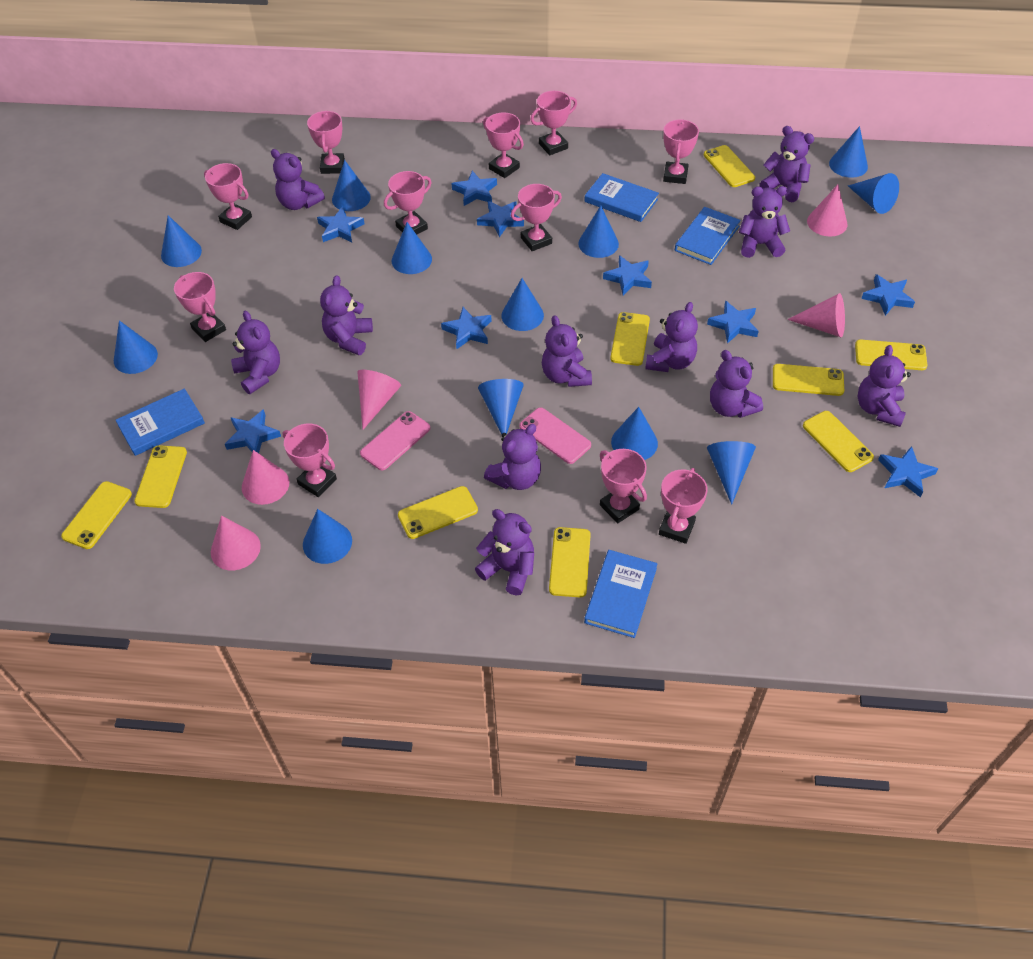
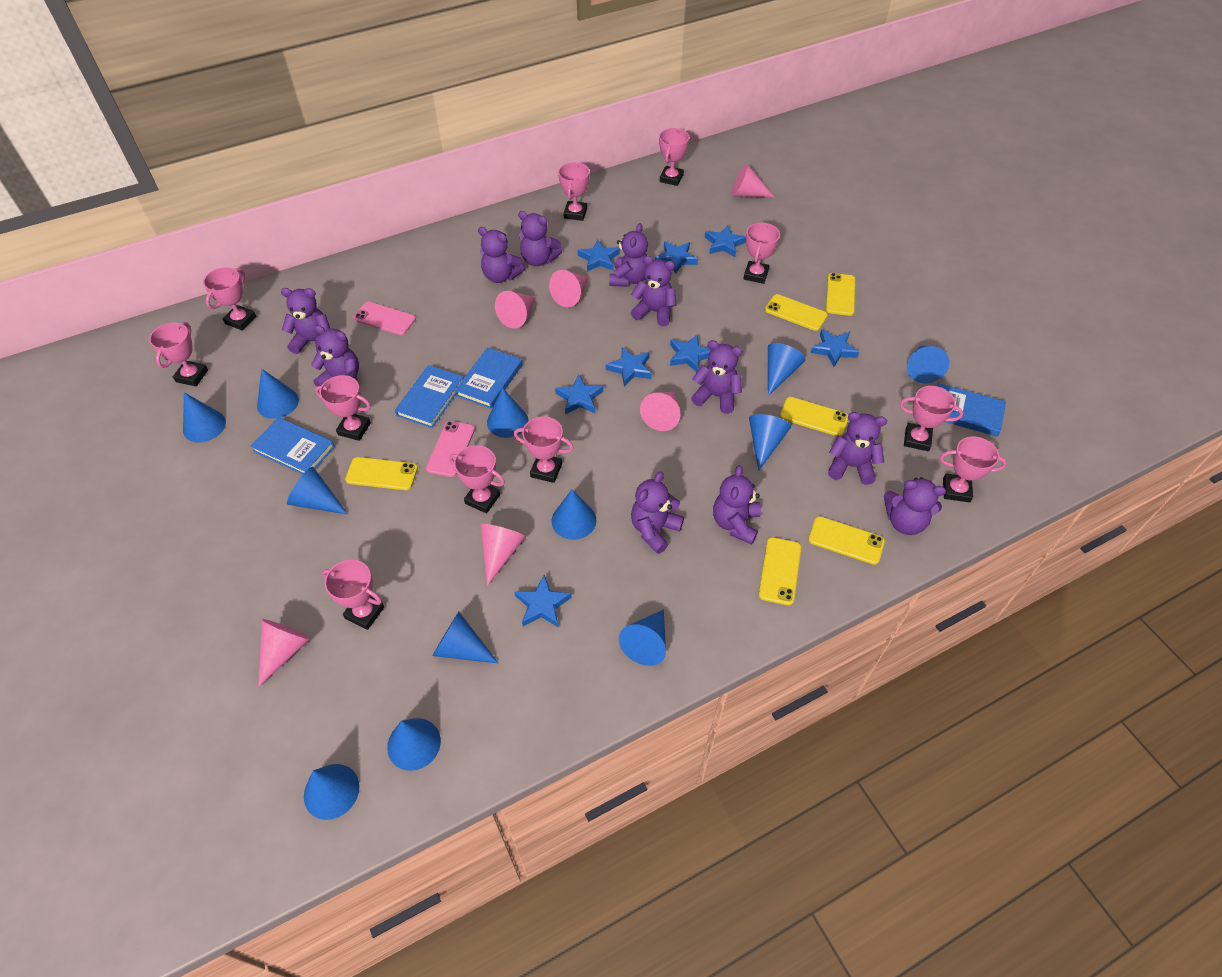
blue star: [225,409,281,453] [317,206,365,243] [441,307,491,349] [451,171,497,206] [477,201,524,237] [603,255,652,295] [707,300,759,344] [861,274,915,316] [878,446,938,497] = 9 -> [514,574,572,628] [555,375,603,415] [578,240,620,272] [606,347,652,386] [655,241,698,274] [670,334,711,372] [705,225,746,257] [811,329,859,367] = 8
pink cone: [211,516,261,570] [242,450,289,505] [357,370,401,430] [787,293,845,337] [807,184,847,236] = 5 -> [258,619,311,687] [481,524,526,586] [495,291,536,329] [549,270,588,307] [640,392,680,431] [731,164,775,198] = 6
yellow phone: [61,481,132,549] [134,445,187,508] [398,486,478,539] [549,527,591,597] [610,312,650,366] [704,145,755,187] [773,364,844,396] [803,411,874,472] [855,340,927,370] = 9 -> [345,457,418,490] [759,537,801,605] [765,294,828,331] [780,397,848,437] [808,516,885,565] [826,273,855,316] = 6

